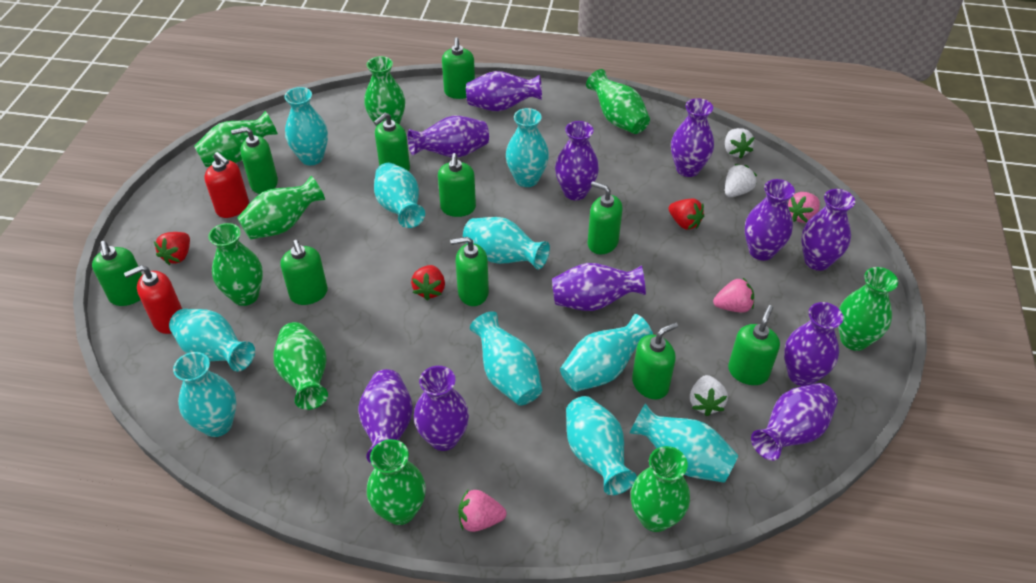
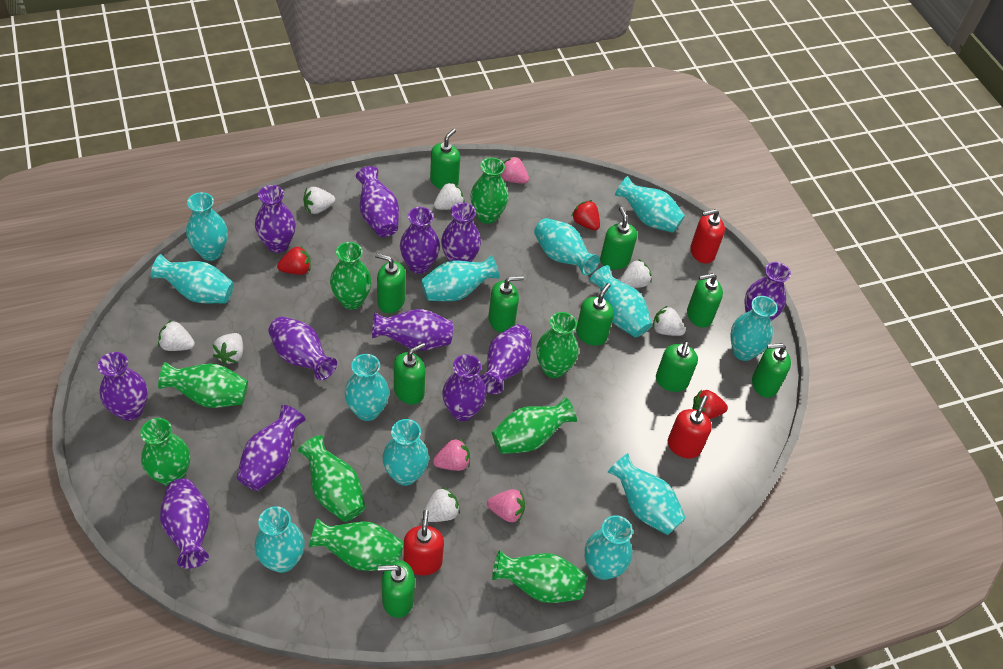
purple vase: [358,369,413,464] [408,116,489,157] [414,366,469,451] [466,71,542,111] [552,263,646,311] [555,121,599,200] [671,98,714,177] [745,179,795,261] [751,383,838,461] [784,302,843,386] [801,189,855,271] = 11 -> [98,352,148,421] [160,478,210,569] [237,405,306,491] [255,185,296,253] [268,316,337,380] [356,166,399,237] [372,309,453,351] [400,207,440,274] [441,202,481,262] [442,354,487,421] [480,324,532,394] [744,262,791,321] = 12
red soap dispenser: [124,265,182,334] [204,152,249,218] = 2 -> [404,510,444,575] [668,395,712,458] [690,209,725,264] = 3
turquoise vase: [169,309,255,372] [173,352,236,437] [284,87,328,165] [374,163,425,228] [463,217,550,269] [470,311,542,405] [506,108,549,187] [560,314,653,392] [566,396,637,495] [629,403,738,483] = 10 -> [151,254,234,303] [186,192,228,261] [255,506,305,573] [345,354,389,421] [382,419,429,486] [421,255,499,301] [534,218,600,276] [584,515,633,580] [589,265,653,338] [608,453,686,535] [615,176,685,233] [730,296,778,361] = 12
white strawberry: [690,375,728,416] [725,128,755,159] [725,164,757,197] = 3 -> [158,320,195,351] [213,333,243,365] [303,187,335,214] [422,487,460,522] [434,182,465,210] [620,259,652,288] [652,306,686,336] = 7

